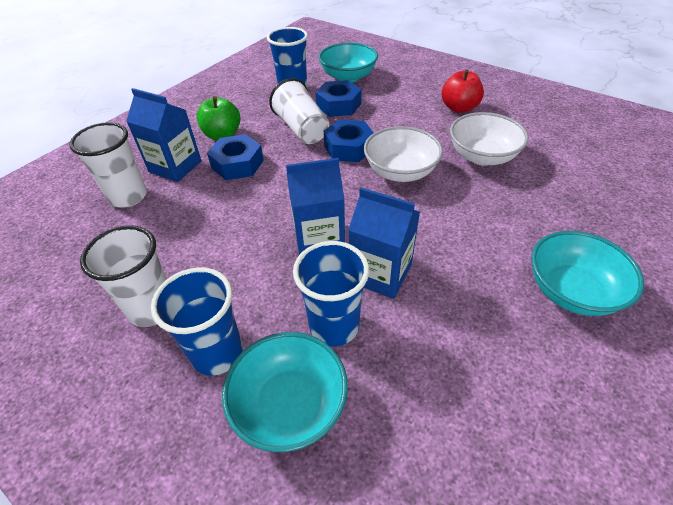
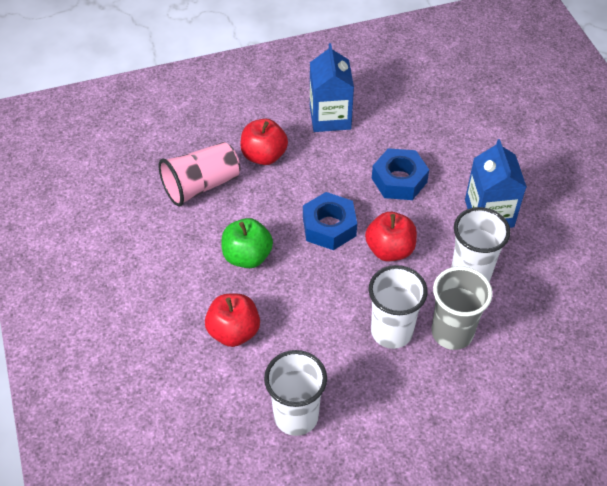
blue carton: [126,88,202,182] [286,158,345,255] [348,188,420,299] = 3 -> [310,43,354,132] [465,139,527,228] = 2
blue cup: [151,267,243,376] [267,27,308,87] [293,241,369,347] = 3 -> none = 0
blue nut: [207,134,264,180] [316,80,361,117] [324,119,373,162] = 3 -> [303,192,357,250] [372,148,429,200] = 2
grey cup: none = 0 -> [431,266,493,350] = 1
pink cup: none = 0 -> [158,142,240,207] = 1
red apple: [442,69,484,113] = 1 -> [205,294,260,347] [240,119,288,165] [365,212,417,262] = 3
turquoise bowl: [222,332,348,452] [319,43,378,83] [531,231,644,316] = 3 -> none = 0
white bowl: [364,126,443,182] [450,112,529,166] = 2 -> none = 0

